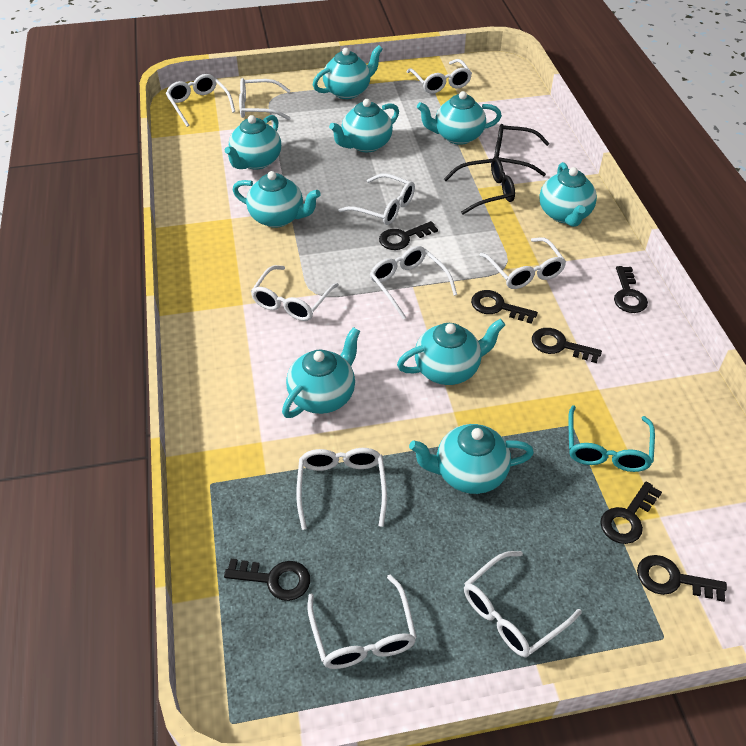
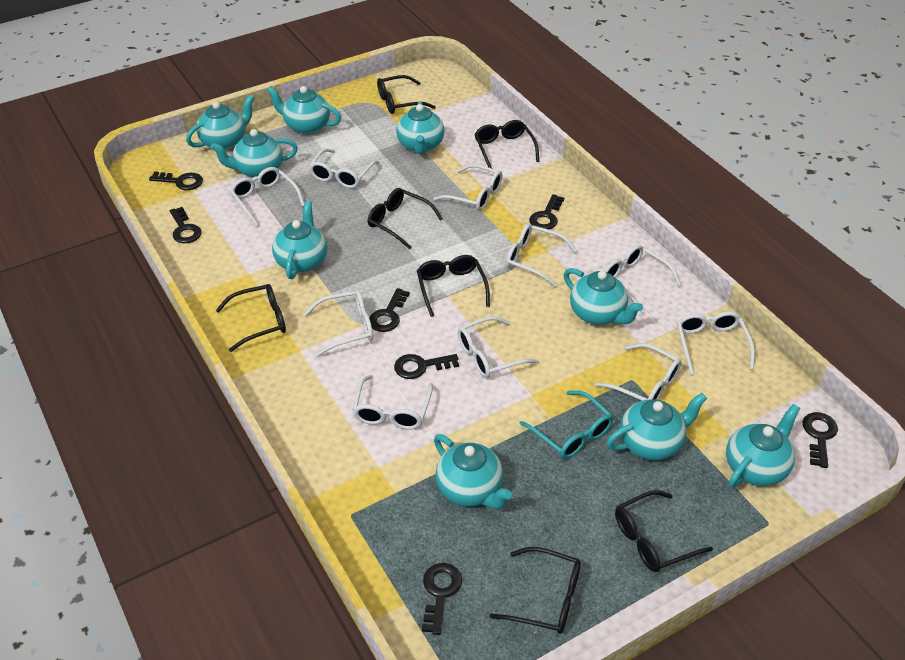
black glasses: [444,157,515,215] [494,124,549,176] = 2 -> [216,284,286,352] [368,188,443,249] [377,75,436,114] [417,255,490,317] [474,120,539,168] [489,547,581,634] [615,490,713,572] = 7

